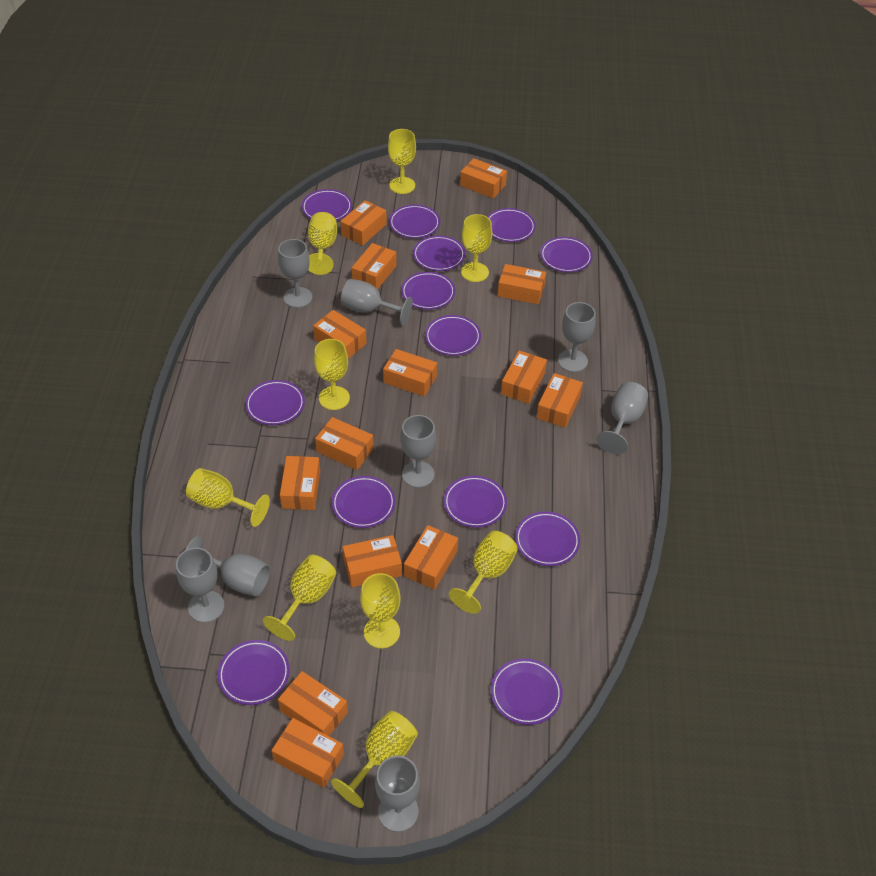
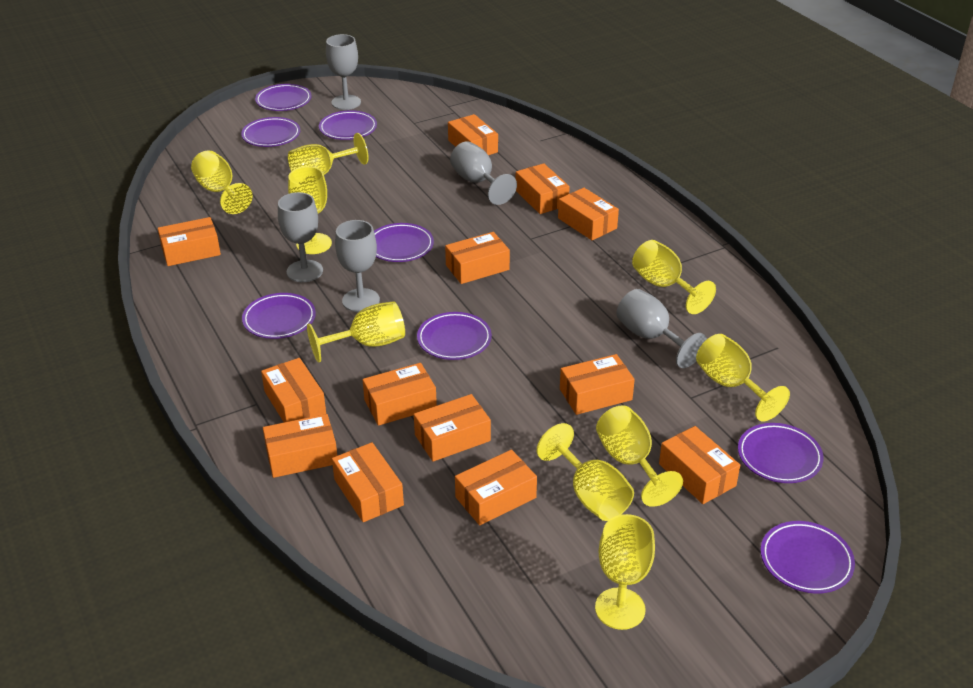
grey goblet: [176,547,225,623] [186,536,270,597] [278,239,312,308] [341,279,413,325] [375,755,420,832] [400,415,436,488] [558,302,596,372] [596,382,648,454] = 8 -> [278,192,323,282] [326,34,361,110] [335,220,380,312] [450,141,517,205] [616,289,707,368] = 5
orange box: [271,718,344,788] [278,671,348,736] [280,456,320,510] [313,310,367,359] [315,417,374,470] [341,200,387,246] [343,535,402,587] [352,243,397,290] [383,349,437,397] [404,525,458,590] [460,158,507,199] [498,264,546,305] [501,351,547,404] [536,373,583,428] = 14 -> [158,217,221,266] [261,358,326,422] [263,414,337,478] [332,442,404,522] [362,363,437,426] [414,394,491,462] [445,232,510,284] [448,114,498,155] [455,450,537,525] [516,163,570,214] [558,188,619,240] [560,354,635,415] [659,426,740,504] = 13
purple plate: [218,640,290,705] [245,380,305,425] [302,189,352,221] [332,476,395,528] [389,205,440,238] [401,272,455,310] [413,235,465,271] [425,315,481,356] [444,476,507,528] [487,208,536,242] [491,658,563,725] [515,512,580,566] [540,237,593,272] = 13 -> [241,117,300,147] [242,293,316,339] [255,84,312,111] [319,110,377,140] [374,223,434,262] [417,312,492,360] [738,423,824,483] [761,521,855,594] = 8

